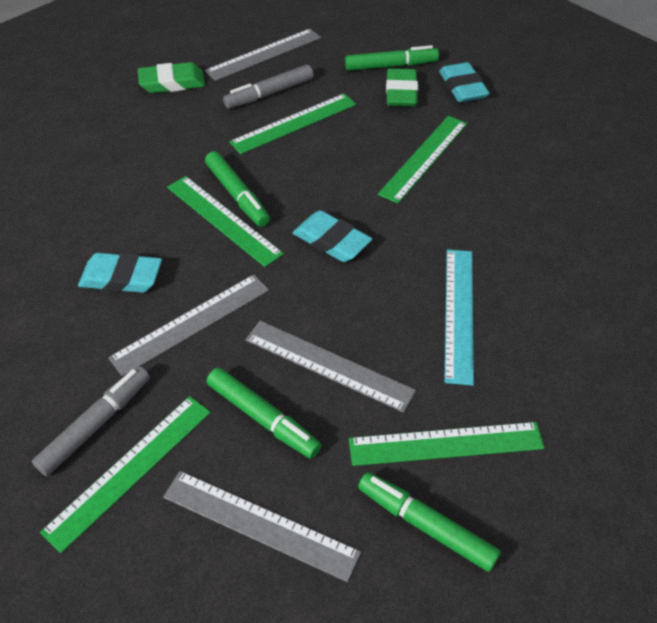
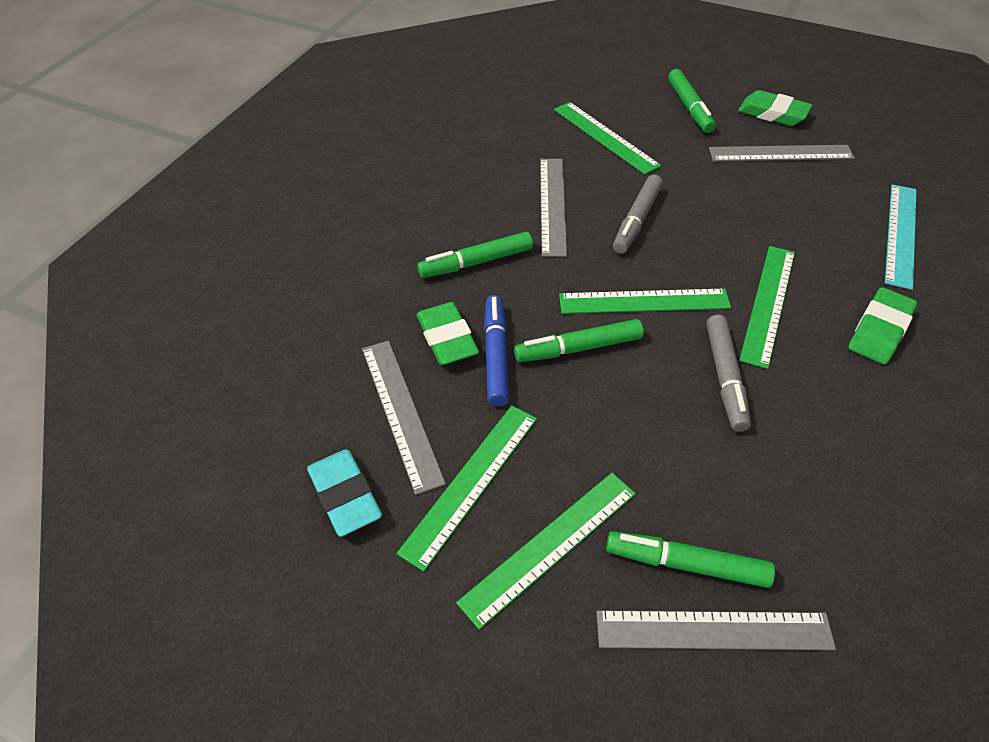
blue marker: none = 0 -> [484,295,509,406] = 1
green eraser: [138,62,205,93] [386,68,418,107] = 2 -> [417,302,479,365] [738,90,812,126] [848,287,917,364] = 3
turquoise eraser: [78,253,162,293] [293,210,372,262] [439,62,490,102] = 3 -> [307,449,382,537] = 1

